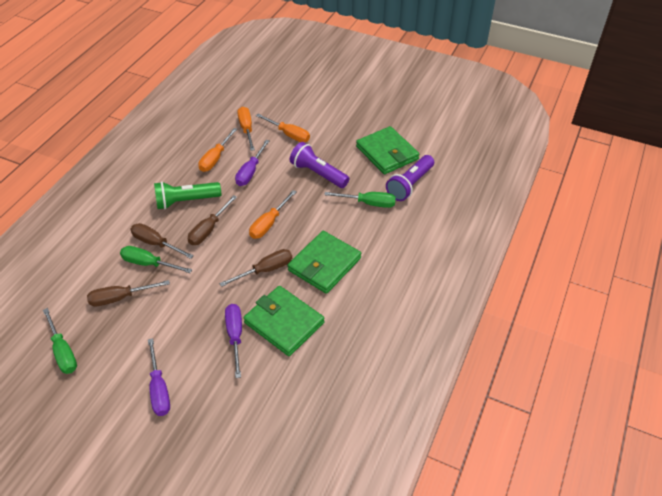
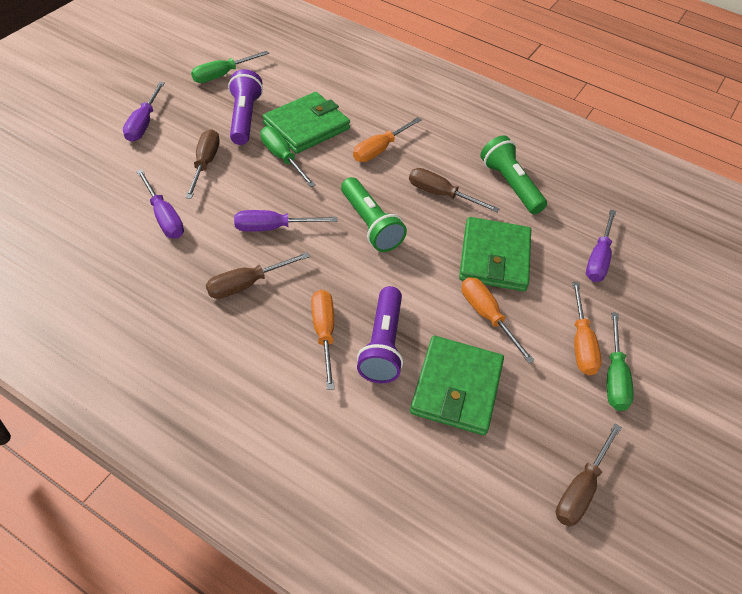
green flashlight: [154,181,221,209] = 1 -> [341,177,407,252] [480,135,547,214] = 2
purple screwdriver: [148,338,170,416] [225,304,242,378] [235,140,269,186] = 3 -> [123,81,165,142] [136,169,184,239] [234,210,338,232] [586,209,616,282] = 4

